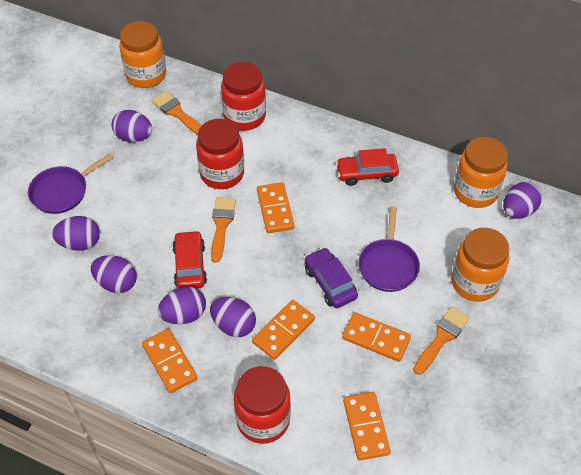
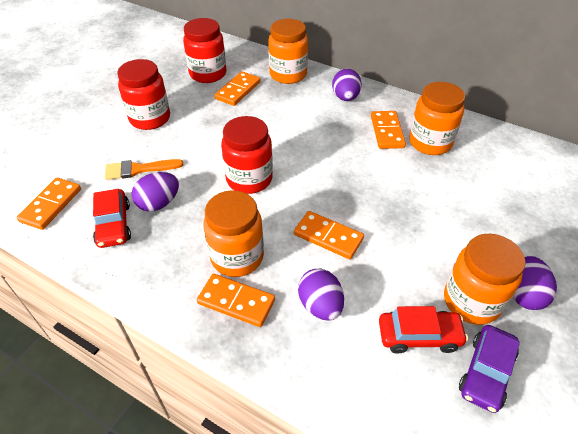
orange brush: [152,91,202,135] [211,197,236,263] [413,307,470,375] = 3 -> [105,159,183,180] = 1
orange jar: [119,21,166,88] [451,228,510,302] [454,137,508,208] = 3 -> [203,190,264,277] [268,19,308,84] [409,82,465,155] [444,234,526,325] = 4
purple egg: [52,216,100,251] [91,255,137,293] [112,110,152,142] [158,286,206,324] [210,297,256,337] [503,182,542,219] = 6 -> [132,172,179,211] [298,269,344,321] [332,69,362,101] [513,256,557,310] = 4
purple pan: [28,154,113,214] [358,207,420,292] = 2 -> none = 0

